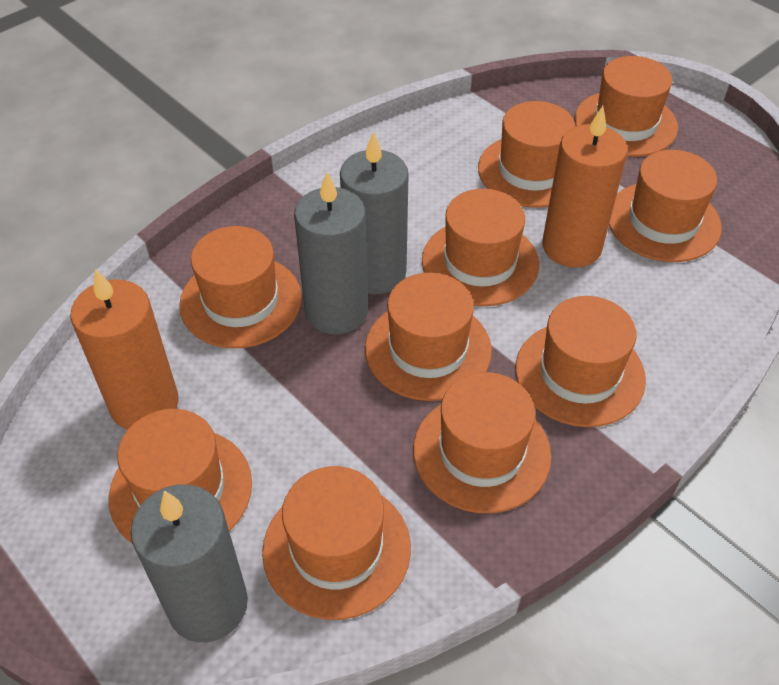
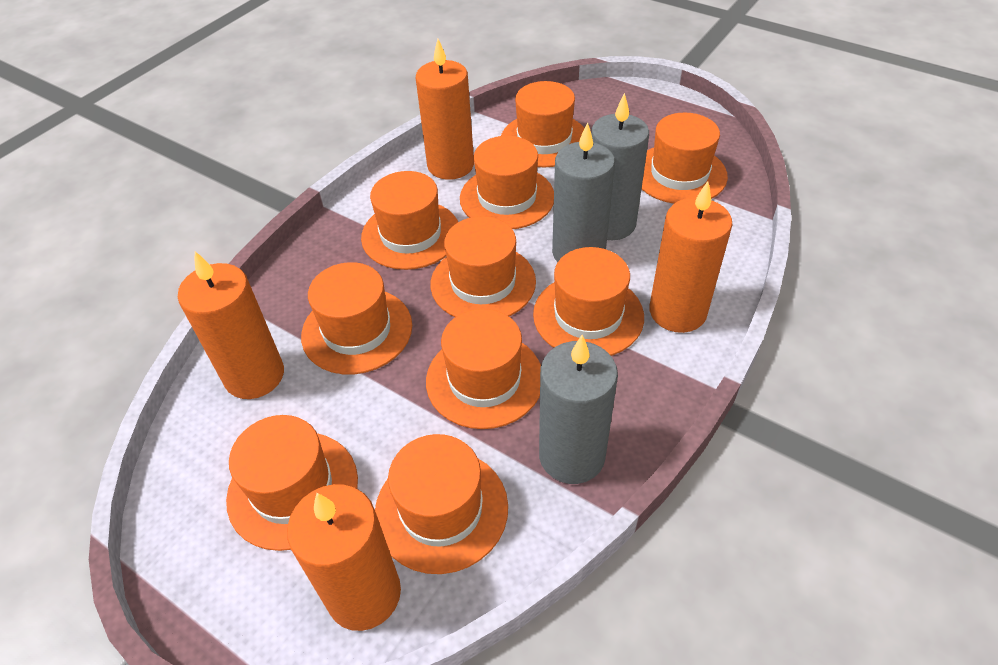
orange candle: [70,269,179,430] [542,106,628,268] = 2 -> [178,252,284,399] [287,484,401,631] [416,39,474,180] [649,181,733,333] = 4

